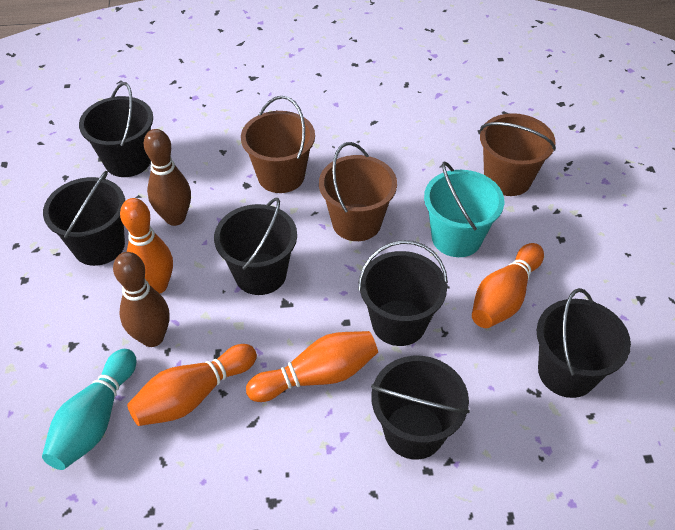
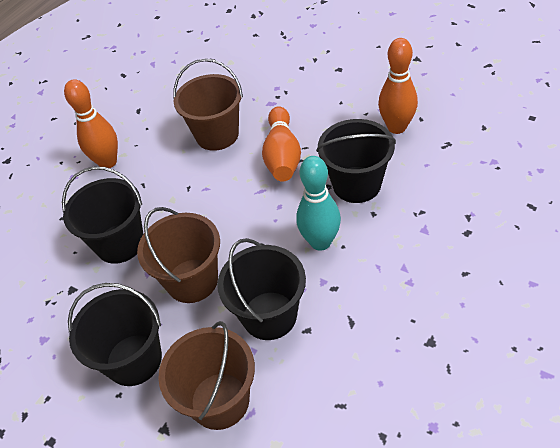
black bucket: [43,171,125,266] [79,82,153,177] [214,198,297,295] [358,240,448,346] [371,356,470,459] [537,288,631,398] = 6 -> [62,166,143,264] [68,283,162,386] [217,238,306,340] [316,119,396,203] = 4
brown bowling pin: [113,252,169,347] [144,129,191,226] = 2 -> none = 0
orange bowling pin: [120,198,173,294] [127,344,257,426] [246,331,378,402] [472,243,544,328] = 4 -> [64,79,118,168] [262,106,301,181] [378,38,418,134] = 3
turquoise bucket: [424,162,504,257] = 1 -> none = 0

